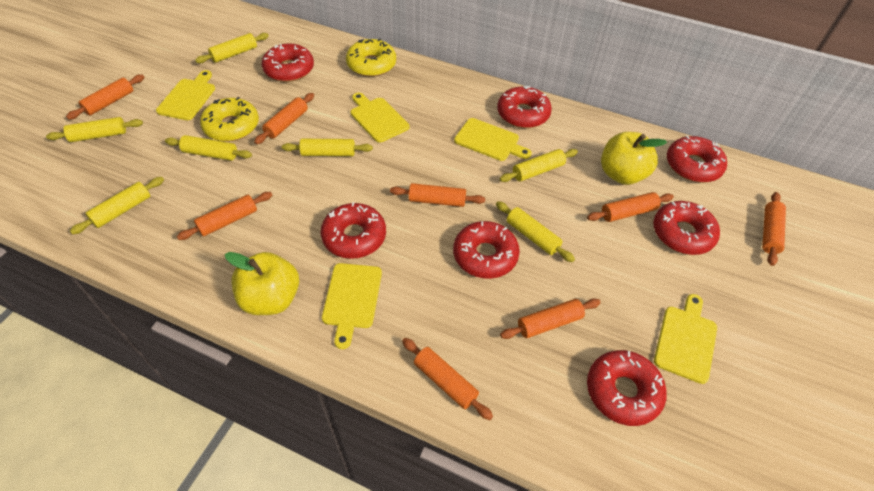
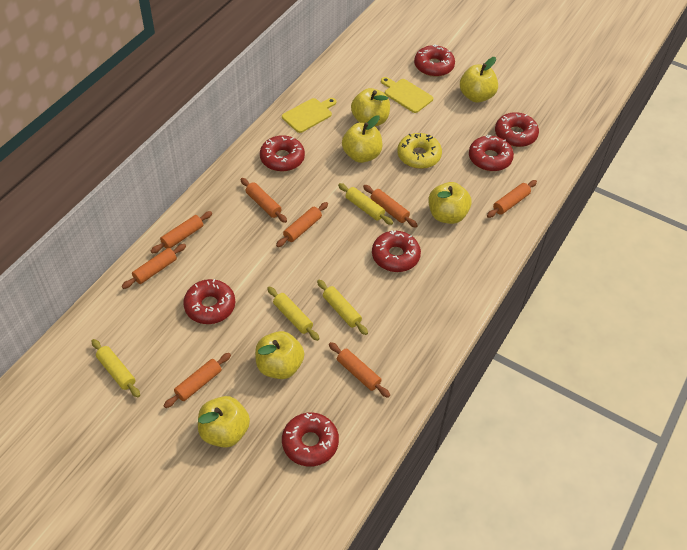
yellow apple: [225,252,299,315] [601,132,667,185] = 2 -> [198,396,250,448] [255,331,304,379] [342,115,383,163] [351,88,390,126] [428,182,472,224] [460,57,498,103] = 6
yellow cutting board: [156,70,215,120] [322,263,382,349] [351,93,409,143] [454,118,532,161] [654,294,717,384] = 5 -> [282,98,336,133] [381,77,433,113] = 2
yellow donut: [200,97,259,142] [346,39,396,77] = 2 -> [397,133,442,169] = 1
yellow rolling pin: [46,117,143,142] [70,177,164,234] [165,135,252,161] [195,33,269,63] [282,139,373,156] [496,201,575,262] [500,149,578,182] = 7 -> [92,339,140,398] [267,286,320,341] [317,280,368,335] [338,183,393,225] = 4

